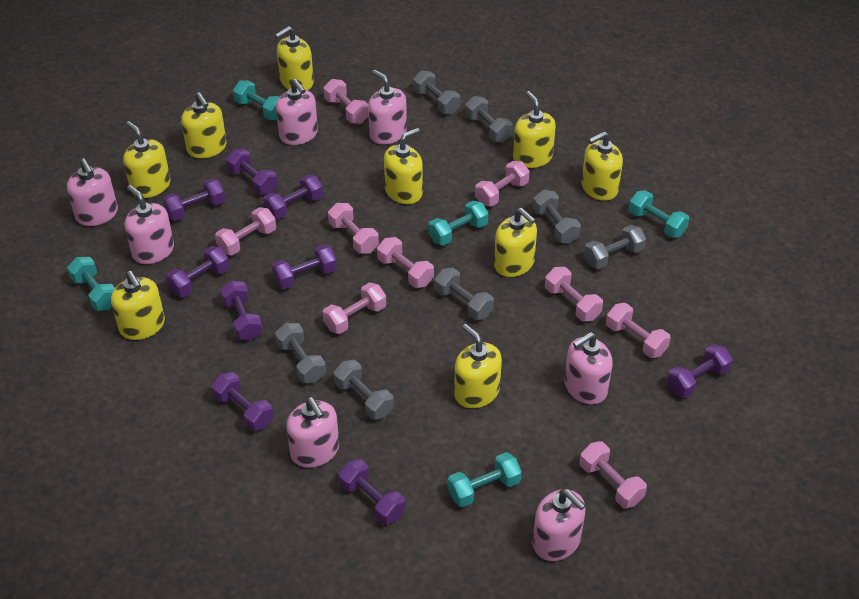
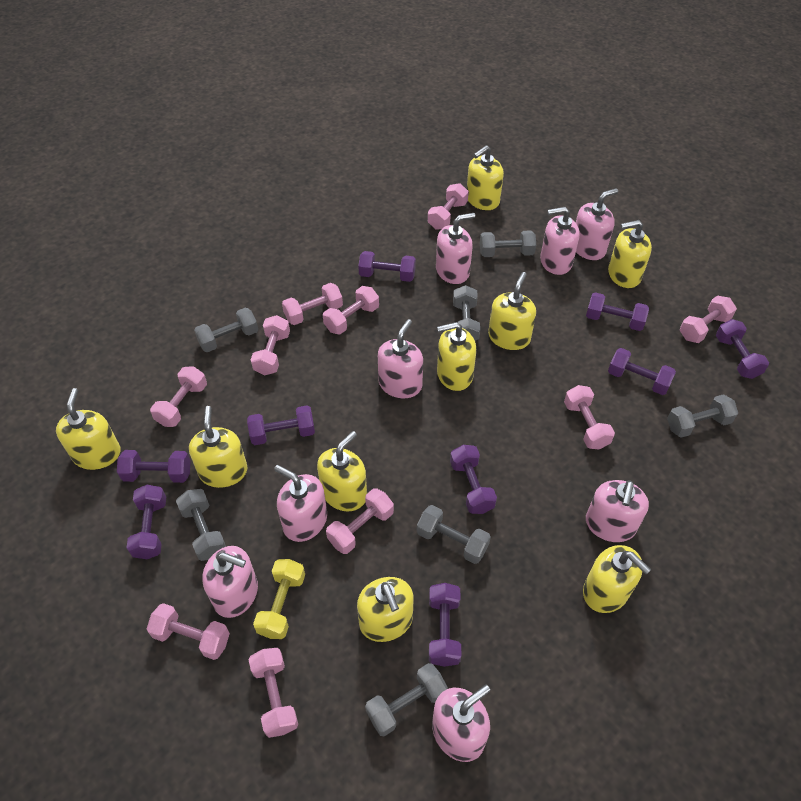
pink dumbbell: [215,207,276,255] [323,79,369,124] [323,282,386,334] [328,203,379,254] [377,237,434,288] [475,161,530,207] [545,267,603,321] [579,441,647,509] [606,303,671,358] = 9 -> [147,603,230,660] [150,366,207,427] [248,648,298,738] [251,315,290,375] [282,283,343,325] [323,286,379,335] [326,488,394,554] [428,183,469,230] [564,385,615,450] [680,296,737,343] = 10
pink soap dispenser: [67,159,118,226] [125,185,174,264] [276,79,318,145] [286,397,339,468] [368,70,407,144] [532,489,586,561] [564,332,613,405] = 7 -> [202,546,258,618] [274,465,327,542] [378,319,423,398] [432,684,490,762] [436,213,475,284] [540,207,580,275] [576,188,618,260] [586,480,649,542] = 8
turquoise dumbbell: [67,257,115,311] [233,80,279,120] [428,201,488,246] [447,452,522,507] [628,190,689,238] = 5 -> none = 0
yellow dumbbell: none = 0 -> [253,559,305,639] = 1

